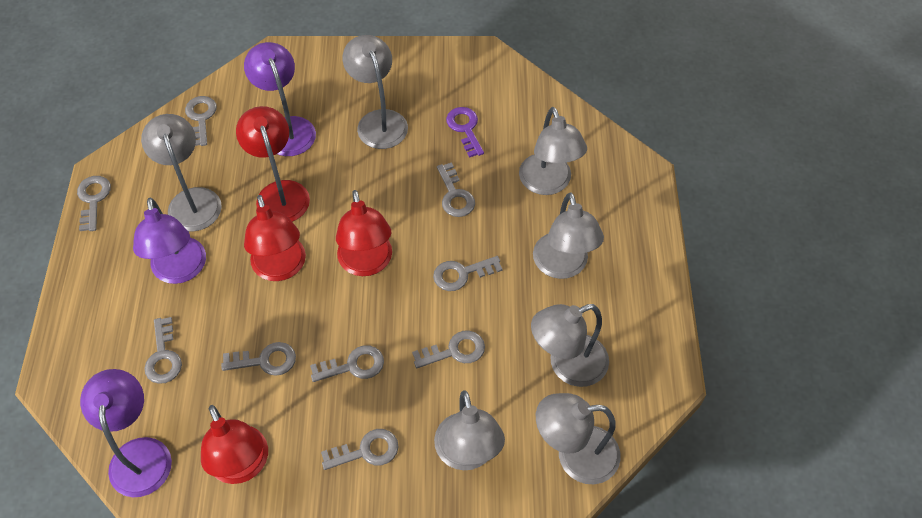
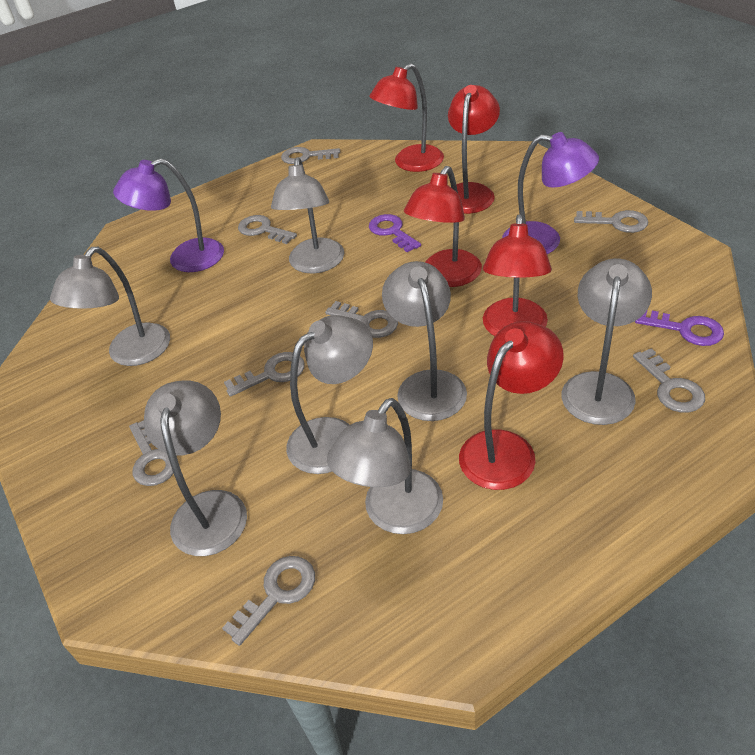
grey key: [77,176,111,231] [144,317,182,384] [185,96,217,146] [221,342,296,376] [310,345,384,382] [321,429,399,470] [412,331,485,368] [433,256,503,291] [437,162,475,217] = 9 -> [129,420,174,486] [222,556,315,646] [224,352,305,397] [238,215,297,244] [281,147,340,164] [325,301,398,338] [574,210,648,233] [633,348,705,413] = 8
purple key: [446,107,484,158] = 1 -> [369,214,421,252] [635,311,724,346] = 2
purple lamp: [80,369,172,497] [133,198,206,284] [244,42,316,156] = 3 -> [113,158,224,272] [502,132,599,254] = 2
red lamp: [201,405,268,484] [236,106,310,222] [244,195,306,281] [336,190,392,276] = 4 -> [369,63,444,172] [404,166,482,287] [448,85,500,214] [459,321,564,490] [483,214,552,336] = 5

